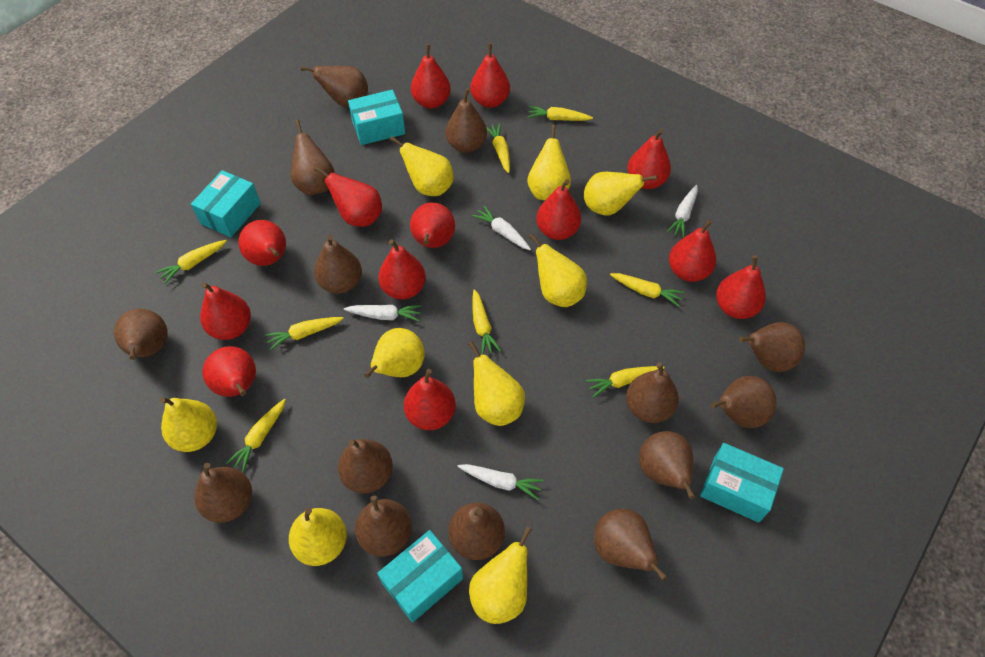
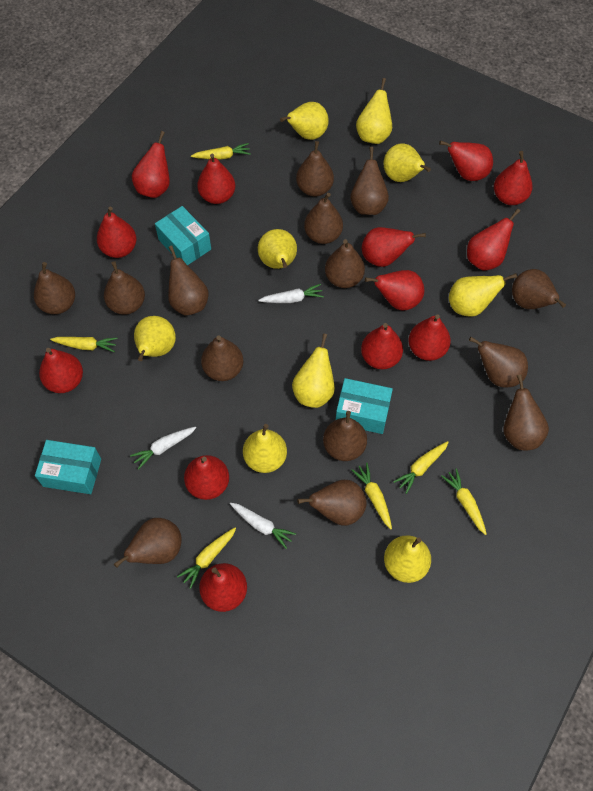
turquoise box: [191,170,261,237] [348,90,405,145] [377,530,463,622] [700,443,784,523] = 4 -> [35,440,101,494] [155,206,211,265] [336,378,393,434] = 3
white carrot: [344,305,421,321] [458,464,544,500] [472,206,531,250] [667,185,698,238] = 4 -> [130,427,196,469] [230,503,296,549] [258,284,324,303] = 3
yellow carrot: [156,240,226,284] [226,399,286,472] [265,317,344,350] [472,289,501,355] [486,123,510,173] [527,106,593,121] [586,366,665,398] [610,273,685,307] = 8 -> [50,337,117,352] [177,528,236,589] [191,143,251,159] [351,463,392,529] [393,441,449,494] [441,468,487,535] = 6

